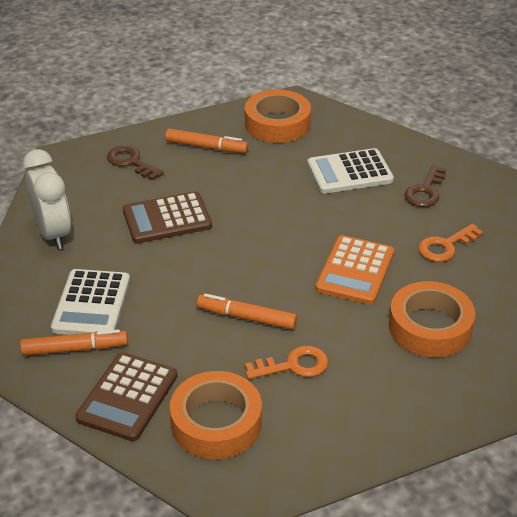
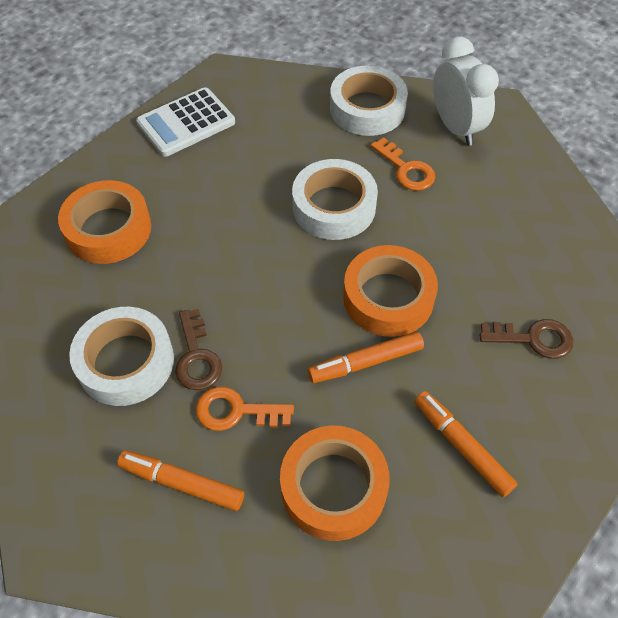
brown calculator: [75,353,178,441] [123,191,212,243] = 2 -> none = 0
orange calculator: [315,235,394,305] = 1 -> none = 0
white calculator: [51,269,130,335] [307,148,394,194] = 2 -> [136,87,235,157] = 1
white tape: none = 0 -> [69,307,174,406] [292,159,378,240] [330,66,408,136] = 3

